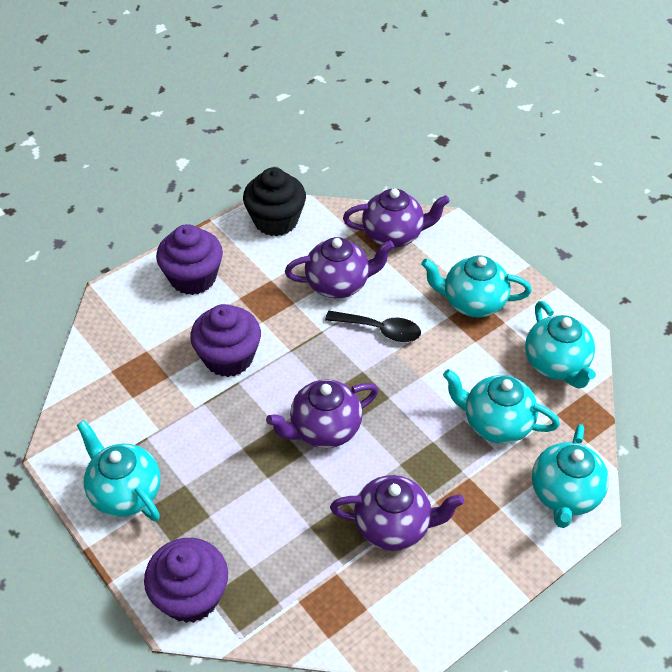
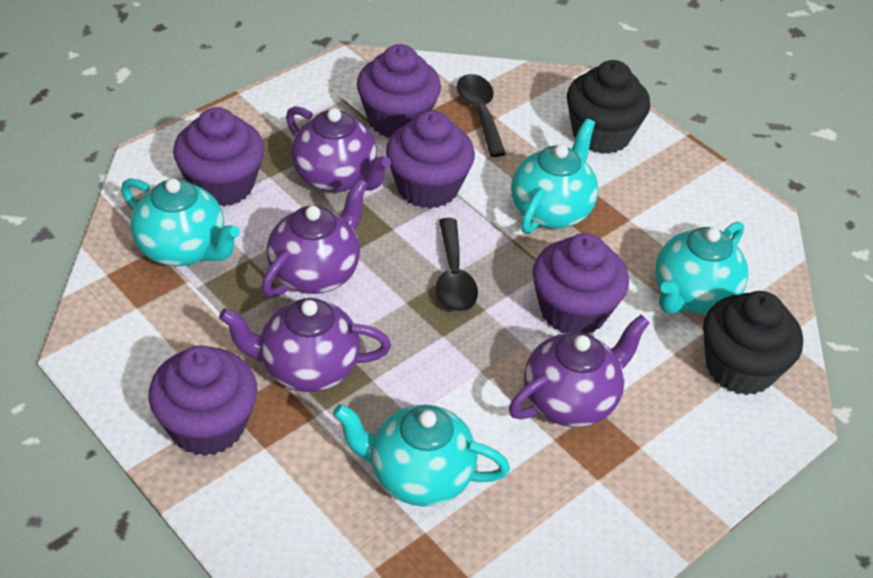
black cupcake: [243,167,306,236] = 1 -> [567,60,650,154] [703,291,803,395] = 2
black spoon: [325,311,421,342] = 1 -> [436,218,478,312] [457,74,506,157] = 2
purple cupcake: [144,538,228,623] [156,224,223,295] [190,304,261,377] = 3 -> [148,345,258,456] [173,107,265,207] [357,44,441,137] [386,111,475,209] [532,233,629,334] = 5
turquoise teapot: [77,420,161,521] [421,256,532,318] [443,369,560,444] [525,301,596,389] [532,424,609,528] = 5 -> [121,178,240,266] [333,404,510,506] [511,118,598,234] [655,222,748,314] = 4

